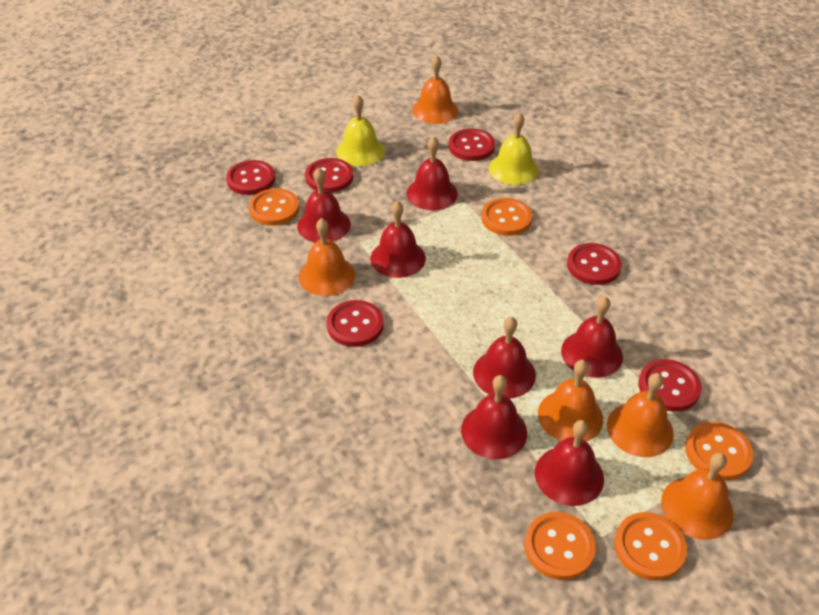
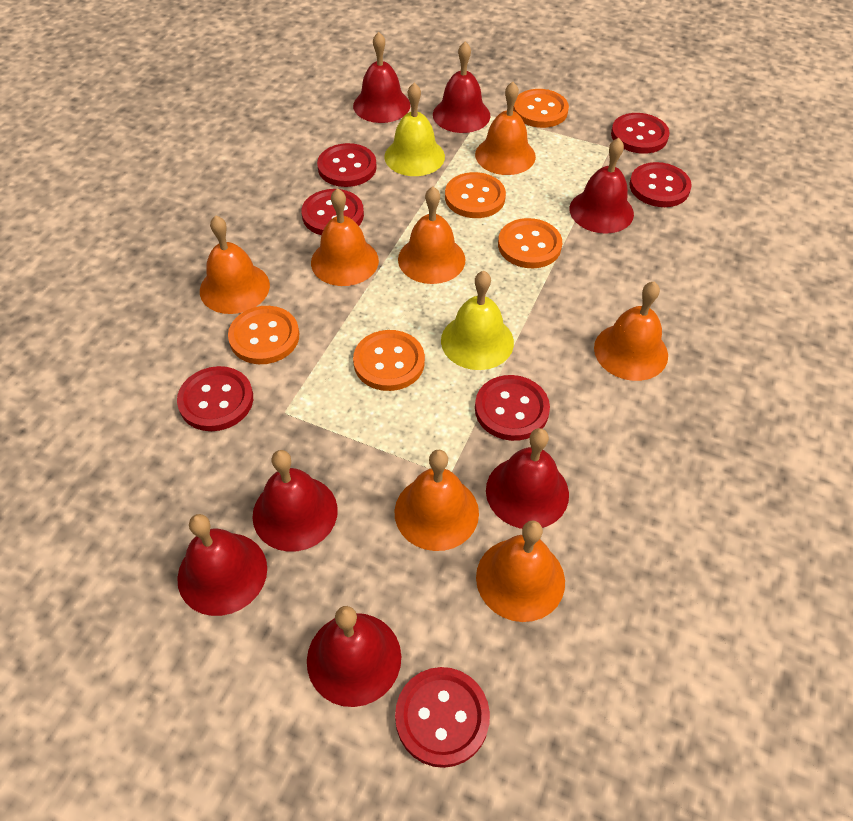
orange bell: [299,218,355,296] [412,55,458,124] [538,360,603,441] [607,373,674,457] [661,453,734,540] = 5 -> [200,215,270,314] [311,188,379,286] [395,450,479,551] [398,187,465,284] [475,82,536,175] [476,520,565,622] [594,281,668,381] = 7
red button: [226,160,275,195] [305,158,353,192] [326,300,384,347] [449,128,495,161] [567,243,622,285] [638,359,702,412] = 6 -> [177,366,253,431] [301,189,364,235] [317,143,377,187] [395,667,490,768] [475,375,550,441] [611,113,669,154] [629,162,692,207] = 7

